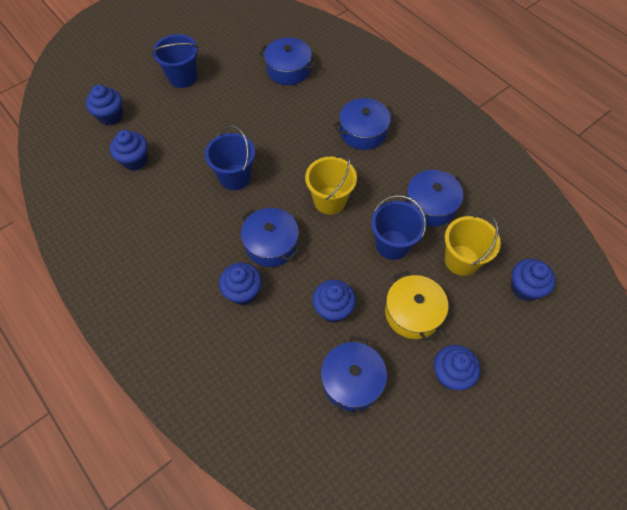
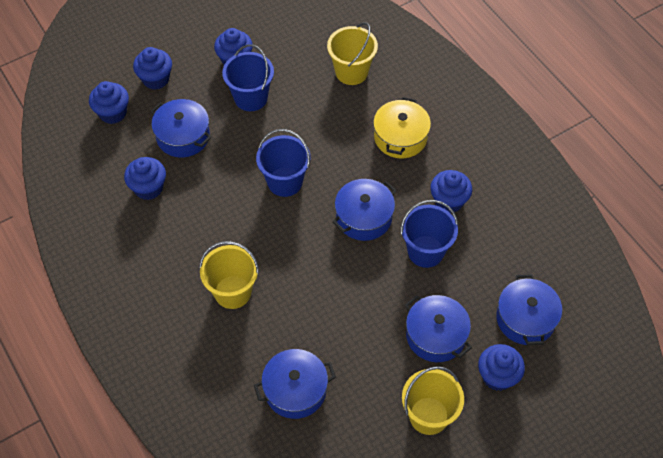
yellow bucket: [305,154,357,215] [445,214,501,276] = 2 -> [199,241,259,309] [327,22,378,85] [402,366,464,435] = 3

